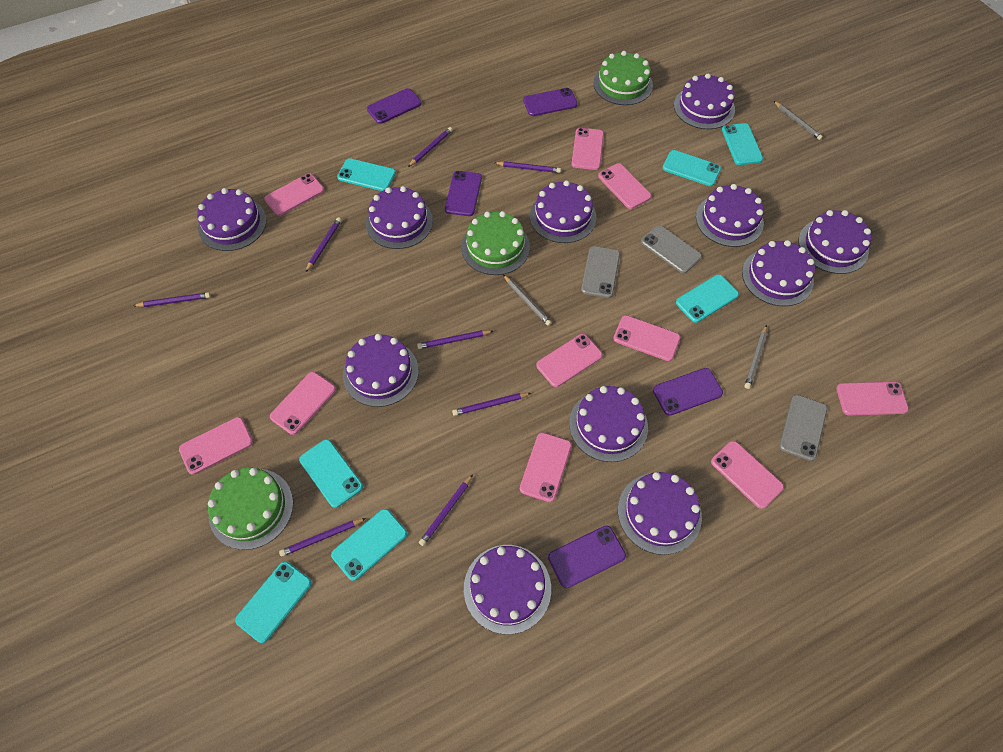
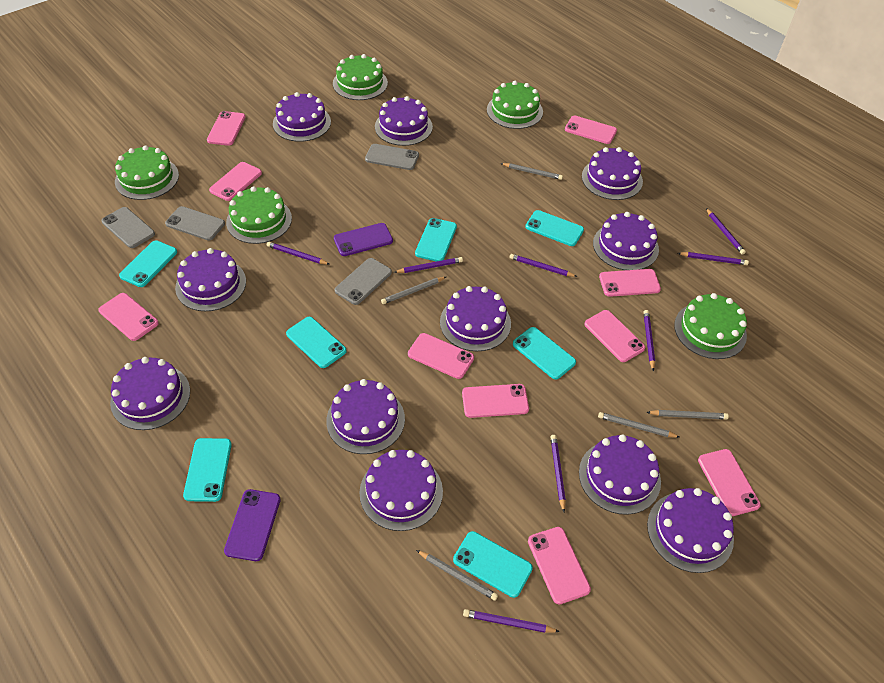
green cake: [208,468,293,550] [461,211,530,275] [593,51,653,105] = 3 -> [115,145,179,200] [226,186,292,244] [333,54,388,100] [487,81,543,129] [674,293,747,359] = 5
grey pencil: [503,275,552,326] [745,325,767,389] [774,101,823,140] = 3 -> [381,277,446,304] [416,550,498,601] [501,163,563,180] [598,412,680,438] [647,410,729,419] = 5
grey phone: [581,246,620,298] [641,225,702,273] [779,395,827,461] = 3 -> [101,207,155,248] [165,206,225,241] [335,258,392,305] [365,144,419,170] = 4
purple phone: [367,88,422,124] [445,171,482,216] [523,88,578,116] [548,526,626,588] [653,368,723,416] = 5 -> [224,489,281,561] [334,223,393,256] = 2

